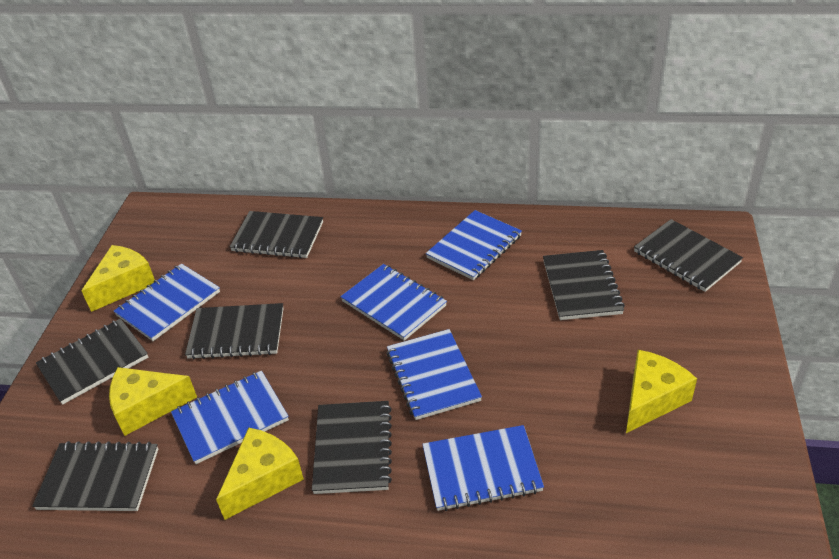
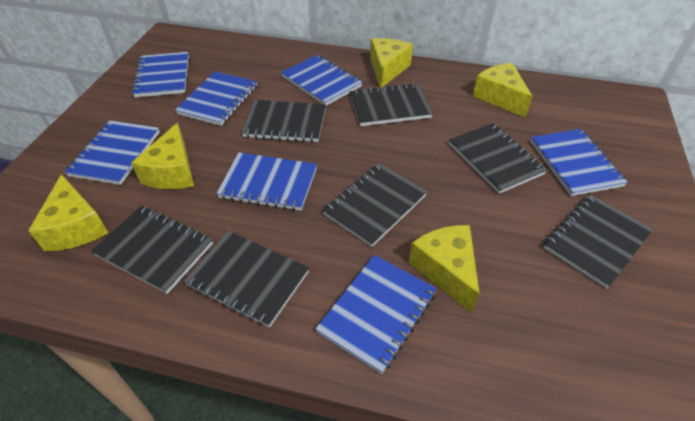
blue notebook: [114,264,220,341] [171,371,289,464] [340,264,447,341] [386,329,482,420] [422,425,544,511] [426,210,522,280] = 6 -> [65,120,160,185] [131,52,189,98] [175,71,257,126] [216,152,317,211] [281,55,362,106] [315,255,437,374] [530,129,628,196] = 7
yellow cheese: [82,245,155,312] [109,367,197,436] [216,427,304,520] [626,350,697,433] = 4 -> [28,174,108,251] [131,123,194,189] [370,38,413,88] [408,225,480,313] [472,63,533,118] = 5

